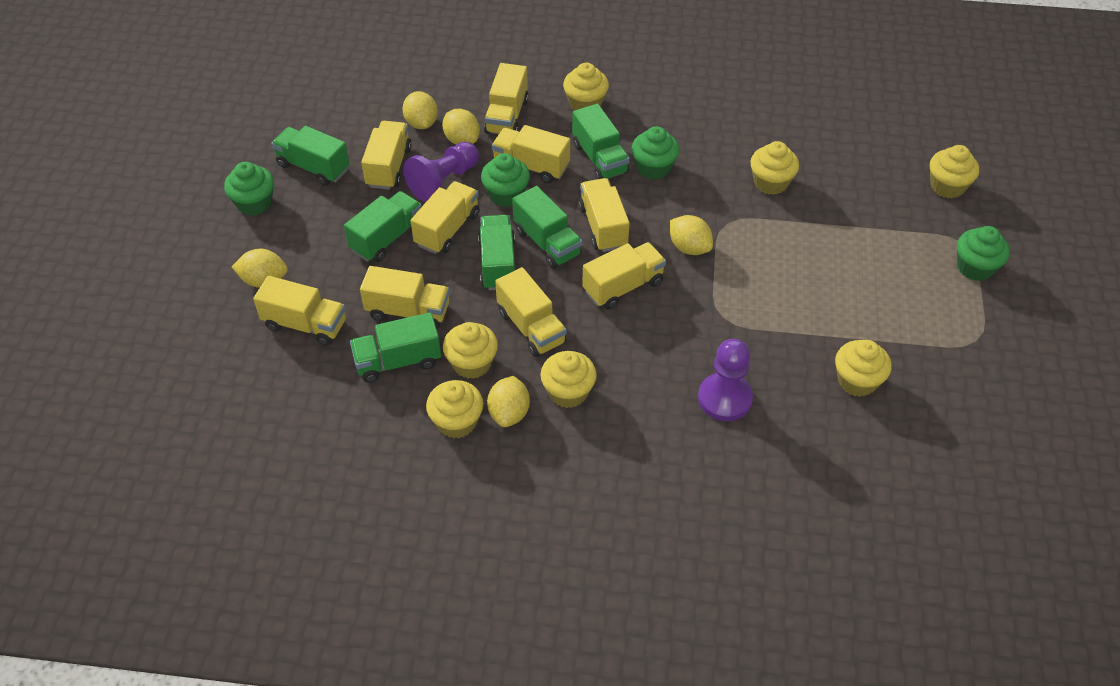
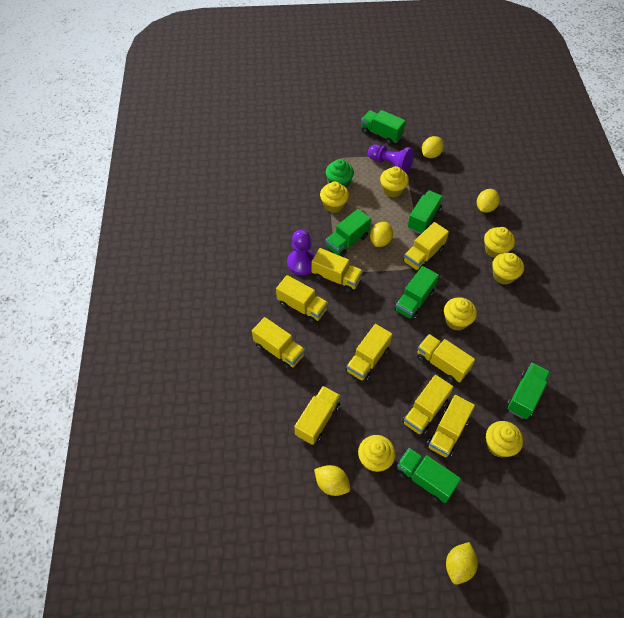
green cupcake: [224,162,274,216] [481,153,530,207] [631,126,679,180] [957,226,1010,281] = 4 -> [326,159,354,188] = 1

